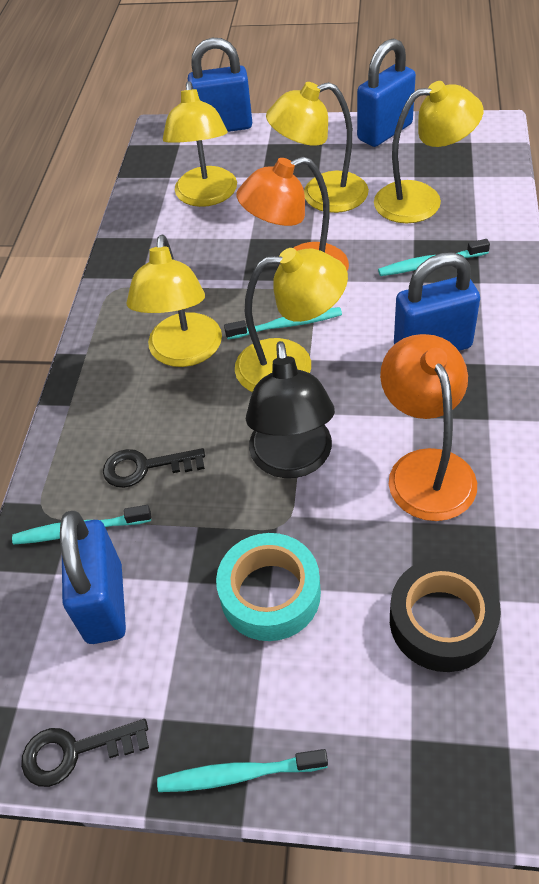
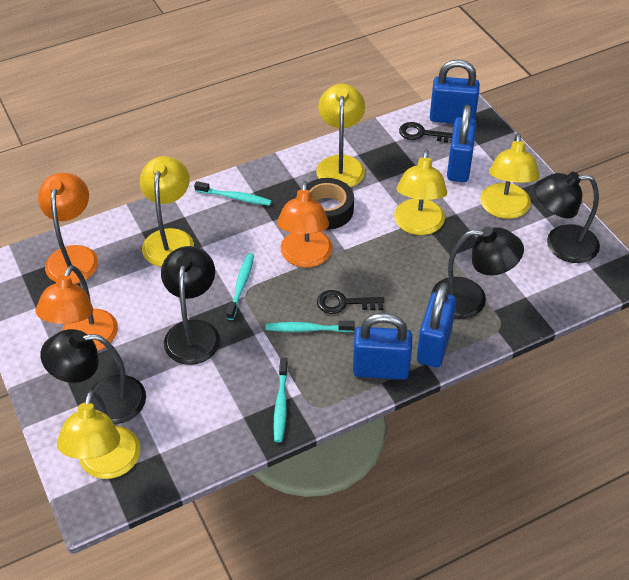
black lamp: [246,341,335,478] = 1 -> [40,329,146,424] [161,246,220,365] [431,227,524,319] [534,172,600,263] = 4
orange lamp: [236,157,349,271] [380,334,477,521] = 2 -> [35,265,118,351] [38,173,98,284] [277,181,333,268] = 3
turquoise tape: [216,533,321,641] = 1 -> none = 0

